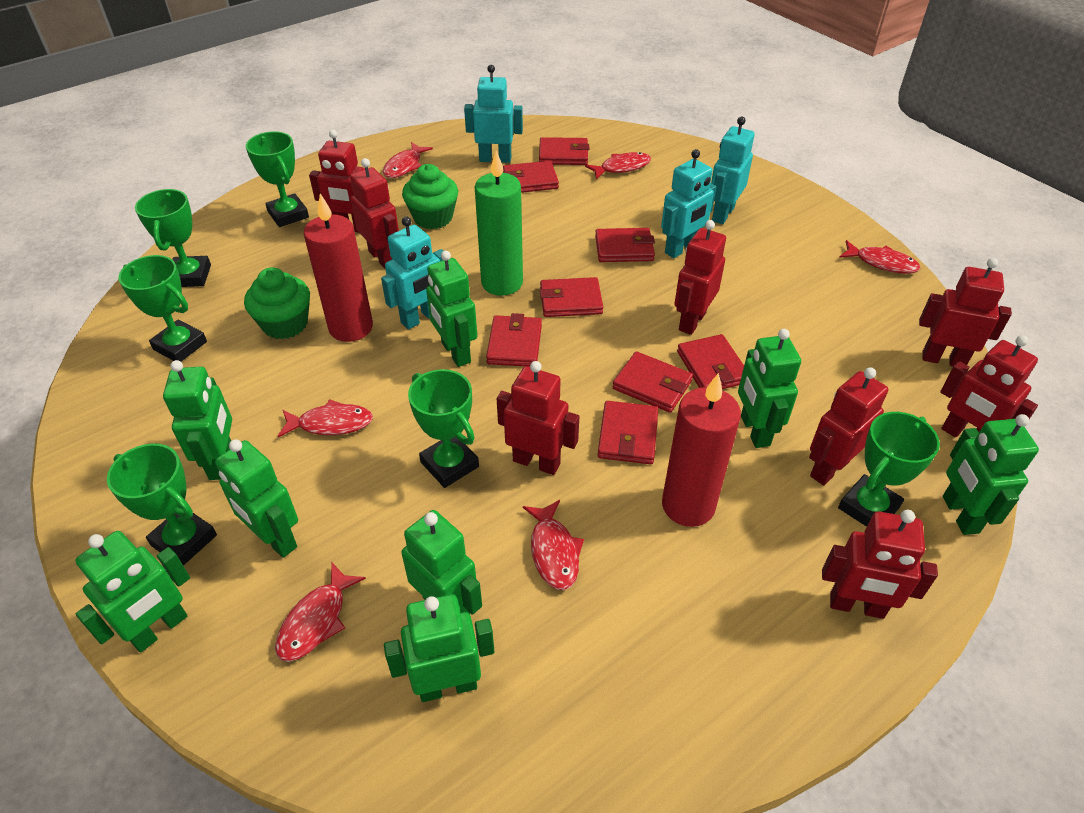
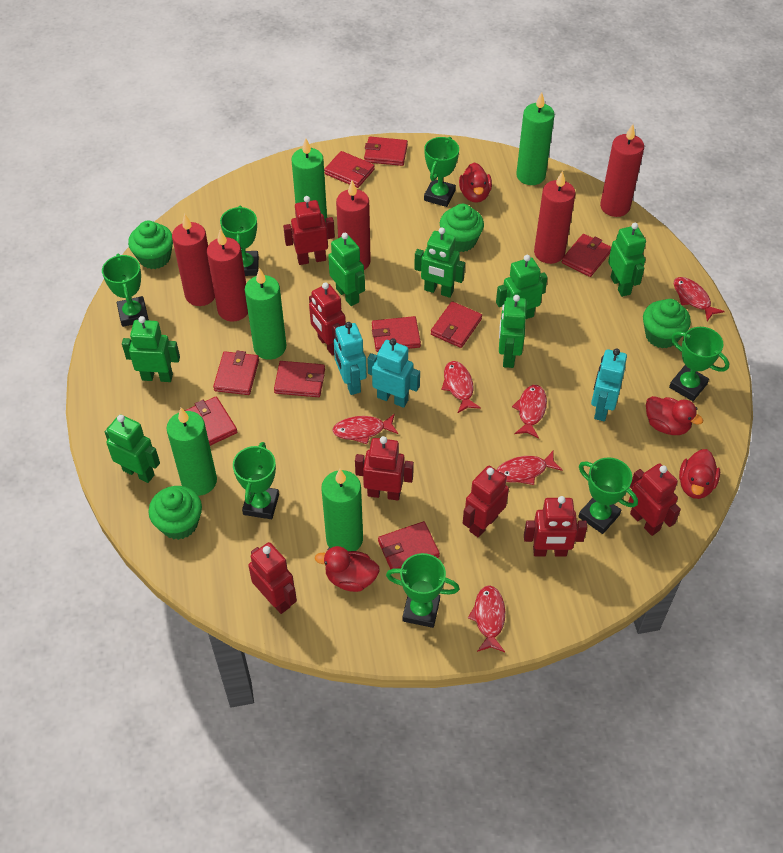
green candle: [475,151,523,296] = 1 -> [166,408,217,496] [245,268,286,360] [291,138,327,222] [321,469,363,551] [516,92,555,185] = 5
green cupcake: [244,267,310,339] [402,164,458,229] = 2 -> [128,221,173,269] [149,486,202,540] [440,204,484,252] [643,299,691,349] = 4
green robot: [75,531,190,652] [163,360,232,480] [215,439,298,558] [384,594,494,702] [401,510,482,615] [426,250,477,367] [738,329,801,448] [943,414,1039,535] = 8 -> [105,414,160,483] [122,316,180,382] [328,233,365,306] [414,228,465,298] [496,255,548,319] [499,295,527,368] [608,223,646,297] = 7
green trophy: [107,444,217,566] [118,255,207,361] [135,189,211,287] [246,131,309,227] [408,369,479,488] [838,412,940,527] = 6 -> [102,254,149,327] [220,205,259,276] [233,442,279,519] [386,553,460,628] [424,137,459,207] [578,457,638,534] [669,327,729,401] = 7
red candle: [304,194,373,342] [662,373,741,527] = 2 -> [172,214,215,306] [207,229,248,322] [336,181,371,270] [534,170,576,264] [600,124,644,217] = 5
red duck: none = 0 -> [315,546,380,592] [459,162,492,203] [646,396,703,435] [679,449,720,499] = 4
red robot: [309,129,365,233] [350,158,399,269] [497,361,579,475] [674,220,726,335] [809,367,889,485] [822,510,938,619] [919,258,1012,367] [940,335,1038,437] = 8 -> [248,542,297,614] [283,196,335,265] [309,282,346,356] [355,436,414,501] [463,466,509,538] [524,496,587,556] [628,463,681,536] = 7
red wallet: [486,313,542,367] [503,161,559,193] [539,137,589,165] [540,277,603,317] [595,228,655,262] [598,401,658,464] [613,351,693,413] [677,334,744,389] = 8 -> [184,397,237,446] [213,351,259,395] [274,361,325,397] [324,151,375,188] [364,137,408,166] [372,316,421,352] [378,521,440,570] [431,301,482,348] [562,234,611,277] = 9
turquoise robot: [381,216,443,329] [464,65,523,163] [661,149,716,258] [711,116,755,224] = 4 -> [334,322,367,395] [367,338,420,408] [591,348,627,421] = 3

